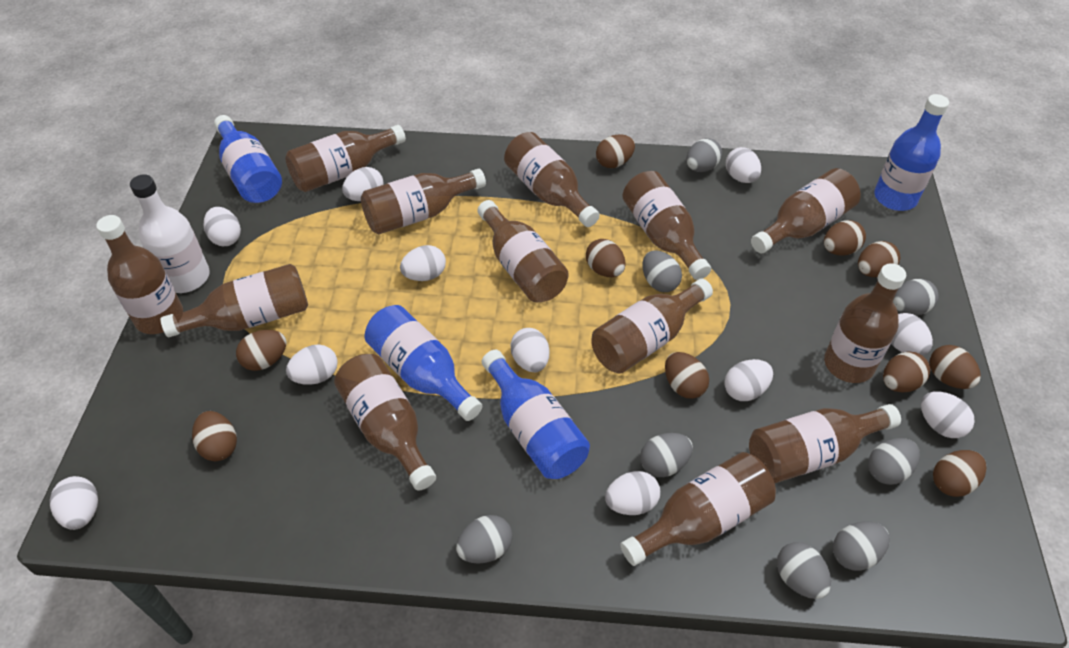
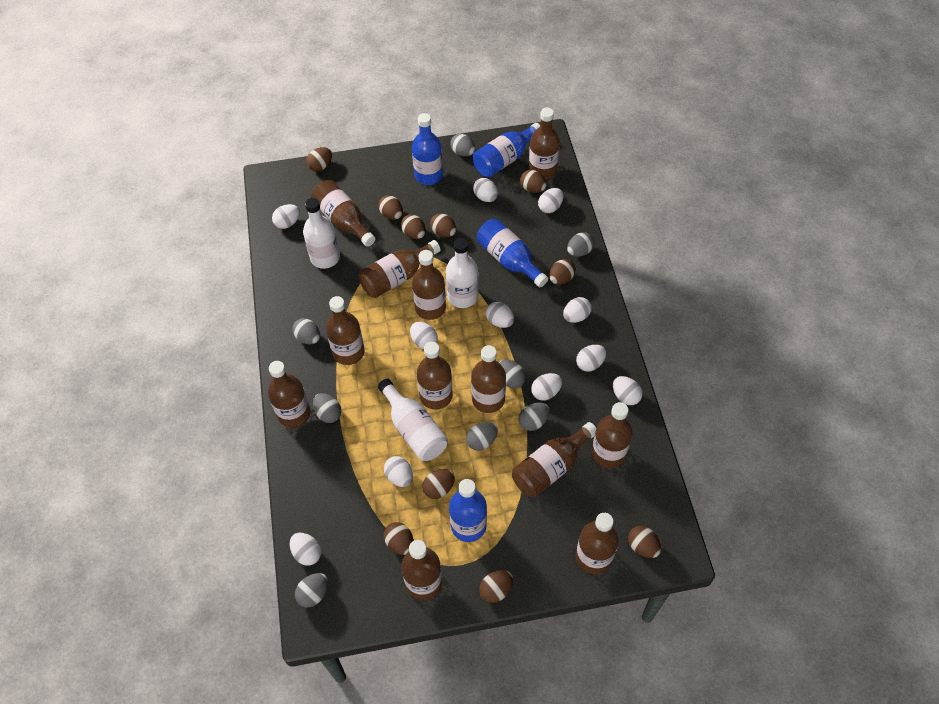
brown bottle: [96,215,183,334] [161,264,308,337] [285,125,406,192] [334,354,436,491] [361,169,486,234] [477,200,568,302] [504,132,600,227] [591,279,713,374] [620,452,776,566] [622,171,711,280] [749,404,901,483] [751,168,861,253] [824,263,906,383] = 13 -> [268,361,310,428] [311,180,375,247] [326,296,364,365] [359,240,440,298] [401,540,442,600] [412,250,446,320] [417,342,453,410] [471,345,506,413] [512,422,596,498] [529,108,560,180] [576,513,618,574] [592,402,632,468] = 12
white bottle: [130,174,210,293] = 1 -> [303,198,340,269] [378,379,448,461] [446,238,478,308] = 3

